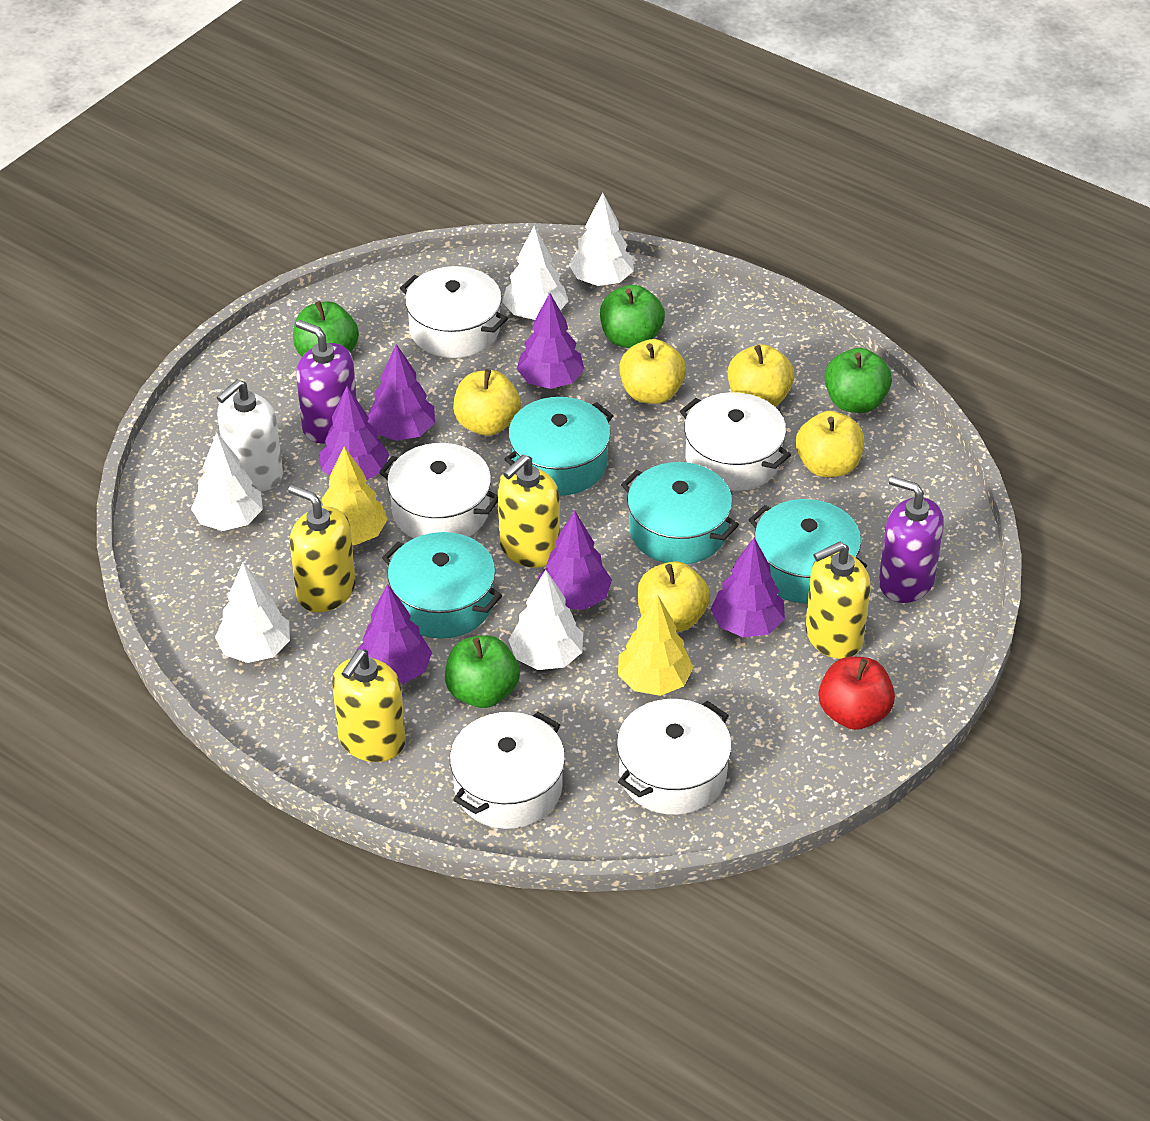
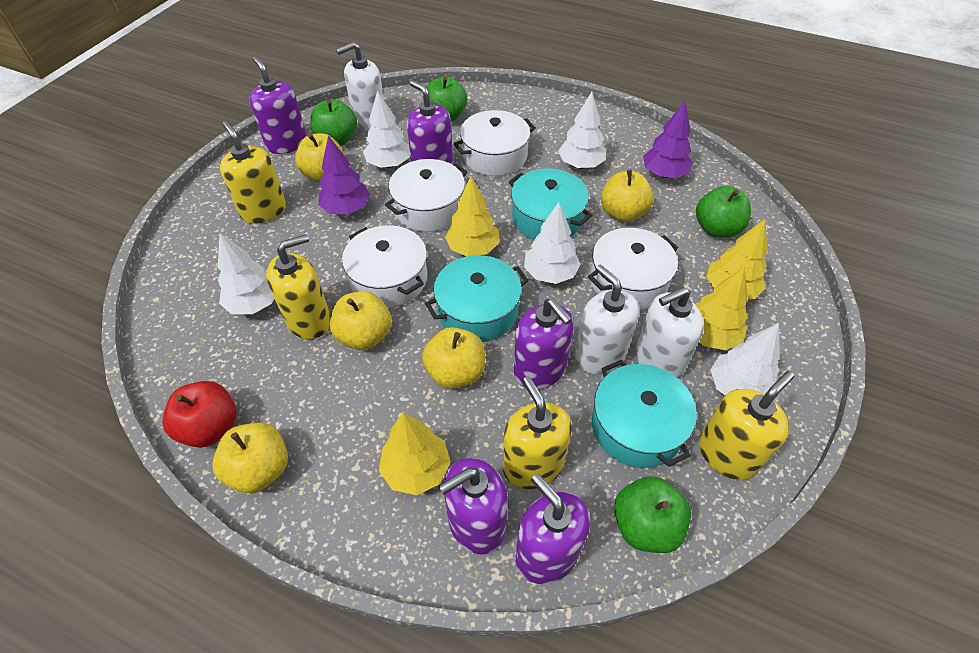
purple soap dispenser: [296,320,357,443] [879,476,944,603] = 2 -> [249,56,307,154] [407,80,453,164] [439,458,508,555] [514,299,574,389] [516,474,590,584] = 5
purple tree: [319,386,389,480] [356,584,432,684] [368,344,435,441] [517,293,585,389] [538,511,612,610] [711,538,785,638] = 6 -> [318,136,370,214] [643,101,693,178] = 2
turquoise pot: [382,532,502,639] [504,397,614,496] [621,462,739,564] [749,499,867,603] = 4 -> [425,255,529,342] [509,168,592,240] [592,360,697,468] = 3
white pot: [379,443,498,539] [400,266,508,358] [450,712,565,829] [617,699,732,815] [680,392,791,491] = 5 -> [342,225,427,308] [385,159,467,232] [453,110,536,176] [588,228,678,310] = 4
white soap dispenser: [217,380,283,492] = 1 -> [336,42,384,131] [574,264,639,375] [635,287,704,379] = 3
yellow tree: [321,447,388,545] [618,594,694,696] = 2 -> [379,412,451,495] [445,177,499,256] [695,267,748,350] [706,219,767,300] = 4

